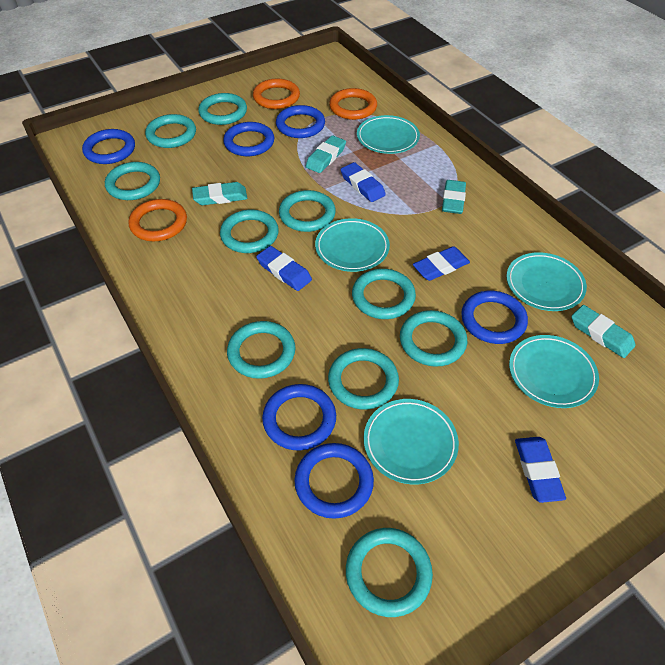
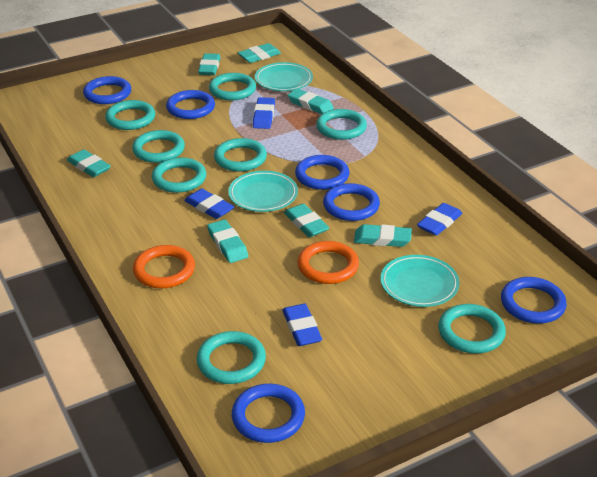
orange ring: [128,199,187,241] [253,79,300,109] [329,88,377,120] = 3 -> [133,245,195,289] [298,241,359,284] = 2
turquoise eraser: [192,182,247,205] [305,135,346,173] [442,180,466,214] [571,305,636,358] = 4 -> [67,149,111,177] [198,53,221,75] [207,219,248,263] [238,43,281,63] [284,204,329,237] [288,88,334,114] [354,224,412,247] = 7
turquoise plate: [315,218,390,272] [357,115,420,154] [364,399,459,485] [506,252,587,311] [509,335,599,408] = 5 -> [228,171,298,212] [255,62,313,91] [381,255,459,307] = 3
turquoise ring: [105,162,160,200] [145,114,196,148] [198,93,247,125] [220,210,279,253] [227,321,296,379] [279,190,336,232] [328,348,399,410] [346,528,433,617] [352,269,416,319] [400,310,467,367] = 10 -> [105,100,155,130] [132,130,185,163] [152,157,206,193] [197,331,266,384] [209,73,256,100] [214,138,267,172] [316,109,367,140] [438,304,506,354] = 8

